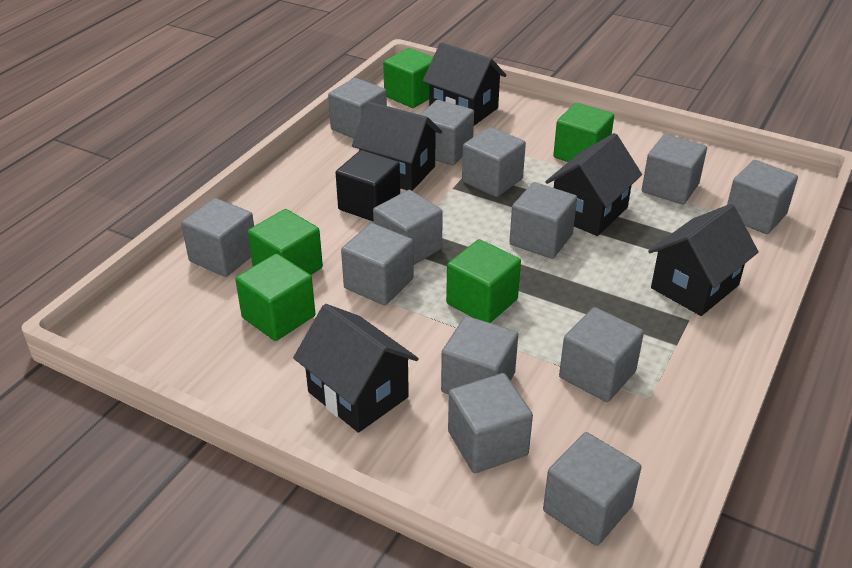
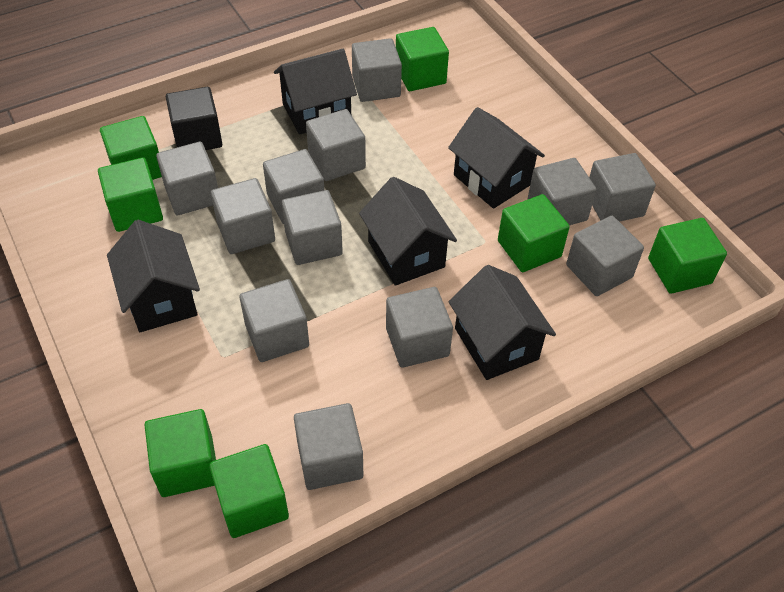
green cube: [235,253,315,341] [248,209,323,275] [383,48,433,108] [446,239,521,323] [553,103,614,162] = 5 -> [98,157,163,232] [100,116,162,180] [145,409,216,497] [209,444,289,538] [396,27,449,91] [498,194,570,272] [648,218,727,294] = 7
grey cube: [181,198,254,277] [328,78,387,139] [341,223,414,305] [373,190,443,265] [420,100,474,166] [441,316,518,394] [448,373,533,473] [462,127,526,197] [509,182,577,259] [543,432,641,546] [559,307,644,402] [642,134,707,205] [727,160,798,234] = 13 -> [156,142,218,216] [211,178,275,254] [239,279,309,362] [263,149,324,224] [282,190,343,265] [294,403,363,490] [306,109,366,181] [352,38,402,102] [386,287,453,368] [528,158,596,225] [566,216,644,296] [589,153,656,222] = 12

